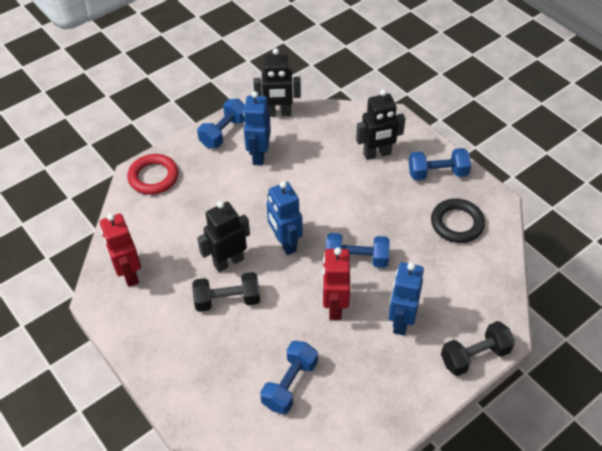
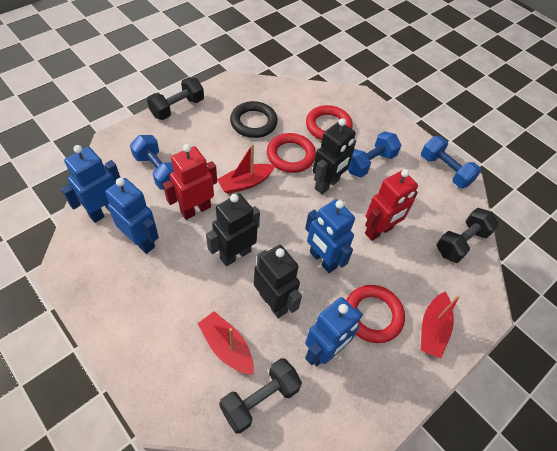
black dumbbell: [192,272,260,312] [441,321,515,376] = 2 -> [147,77,204,120] [219,358,302,434] [436,208,499,263] = 3
blue dumbbell: [197,99,245,148] [260,341,318,414] [326,233,390,268] [409,148,471,180] = 4 -> [130,135,174,190] [348,131,401,177] [421,136,481,188] = 3
blue robot: [243,91,271,166] [267,181,303,255] [388,262,424,335] = 3 -> [61,145,120,223] [105,178,159,254] [305,199,355,273] [305,297,363,366] = 4
red boat: none = 0 -> [197,311,254,375] [217,144,275,194] [421,292,460,359] = 3
red ring: [127,154,178,195] = 1 -> [267,133,316,173] [306,105,352,140] [346,285,405,343] = 3

